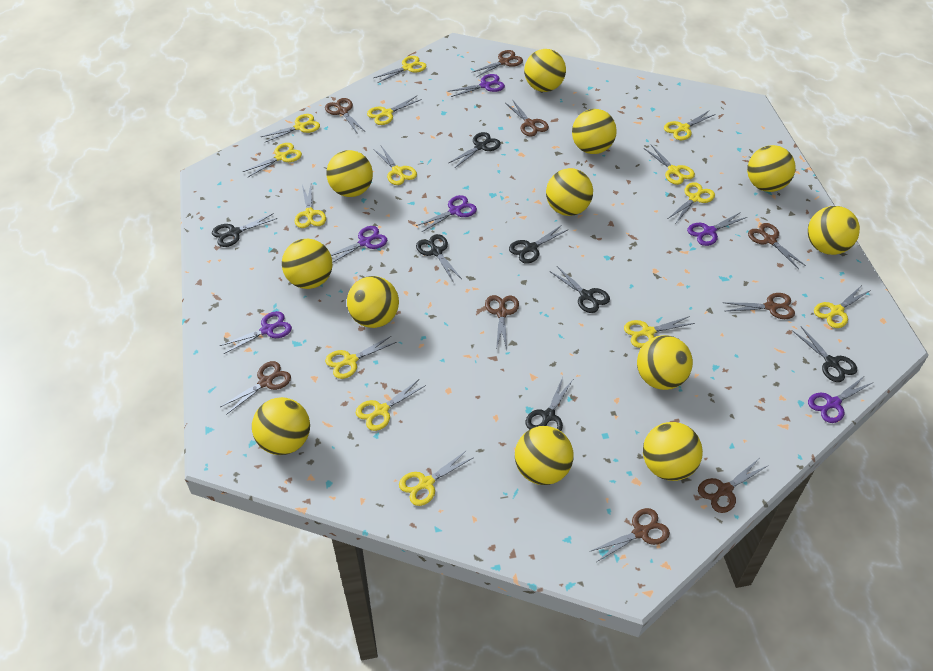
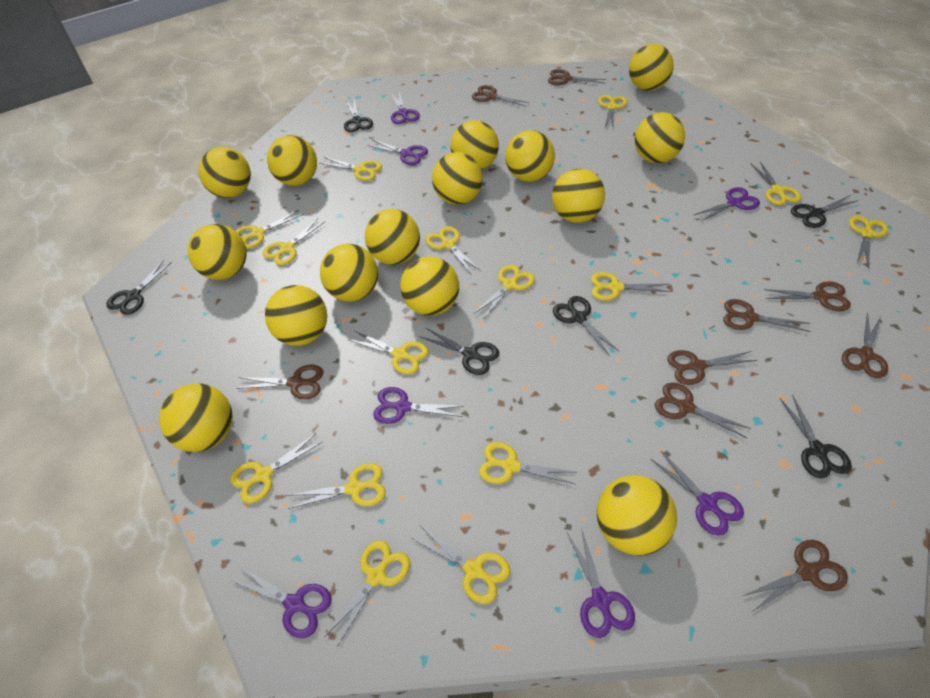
black scissors: [212,213,278,247] [416,234,462,283] [449,132,501,168] [509,225,569,264] [526,377,573,431] [551,266,610,313] [793,327,857,382] = 7 -> [106,260,172,315] [344,99,373,132] [419,328,499,375] [553,296,620,356] [780,394,852,479] [791,195,859,228] = 6
purple scissors: [220,311,292,354] [331,226,387,263] [416,195,477,232] [448,74,505,97] [687,212,747,246] [808,376,872,423] = 6 -> [230,567,332,638] [367,140,428,165] [373,387,464,424] [391,92,420,124] [567,528,635,638] [651,451,744,536] [694,187,760,222] = 7
yellow ball: [252,397,310,455] [282,239,332,289] [326,150,373,197] [347,276,399,328] [515,426,573,485] [524,49,566,92] [546,168,593,216] [572,109,617,154] [637,335,693,390] [643,422,703,481] [747,145,796,192] [808,206,860,255] = 12 -> [159,384,233,452] [187,224,246,280] [198,147,251,198] [265,285,327,346] [267,135,317,186] [320,244,378,302] [365,209,420,265] [400,256,459,316] [432,152,483,205] [451,120,499,170] [505,130,555,182] [552,169,605,223] [597,475,677,556] [629,44,674,91] [635,112,685,163] = 15
yellow scissors: [243,143,302,177] [261,114,320,143] [295,185,326,228] [325,336,397,379] [356,379,426,431] [367,96,422,125] [373,146,417,185] [374,56,427,83] [399,450,474,506] [624,316,695,348] [644,145,695,185] [664,110,716,140] [669,182,715,223] [814,285,871,328] = 14 -> [230,433,323,503] [236,210,303,249] [263,219,325,265] [288,463,386,509] [319,157,382,181] [324,540,410,647] [349,331,429,374] [412,526,510,604] [425,226,481,275] [474,265,535,320] [479,442,578,485] [591,272,672,301] [598,95,627,130] [750,161,801,205] [849,216,888,268] = 15

